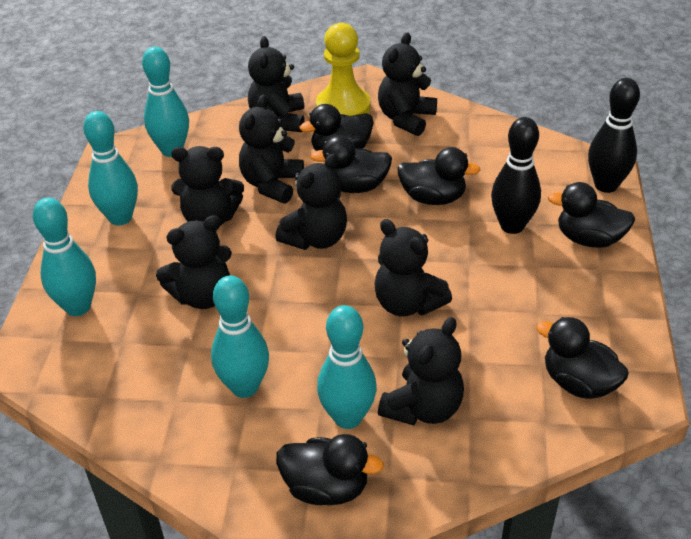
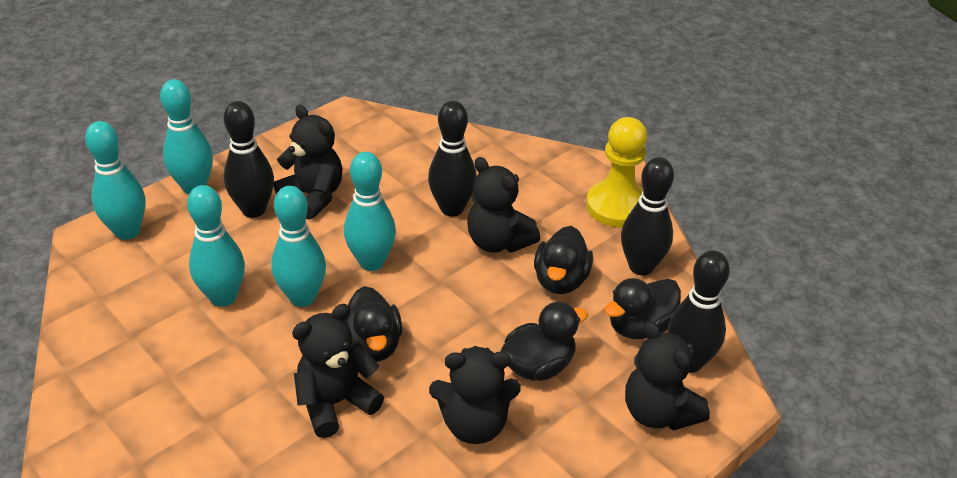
black bowling pin: [491,117,541,234] [588,78,640,193] = 2 -> [224,101,274,218] [428,101,477,216] [621,157,674,276] [668,250,730,373] = 4
black duck: [276,434,384,505] [300,104,374,151] [310,136,392,193] [397,147,480,205] [536,317,629,399] [548,182,635,248] = 6 -> [345,286,402,362] [501,302,588,381] [534,226,593,294] [605,278,681,339] = 4
black teddy bear: [156,215,232,309] [171,146,244,226] [239,95,304,203] [248,36,305,132] [275,153,347,250] [374,219,452,316] [378,32,437,136] [378,317,464,425] = 8 -> [274,105,342,220] [292,304,384,438] [429,346,521,444] [467,157,540,253] [625,321,710,431] = 5

